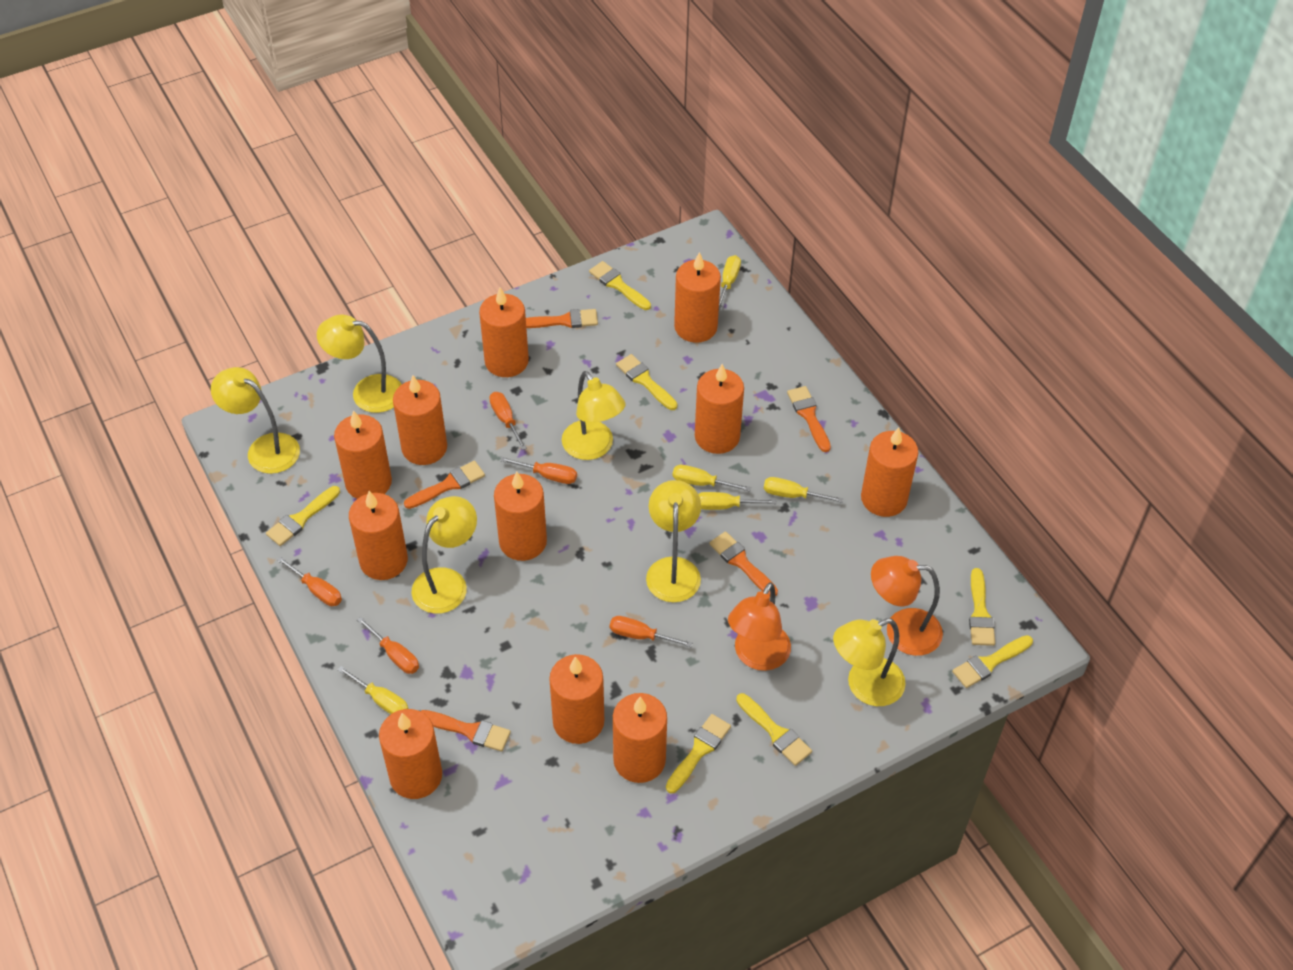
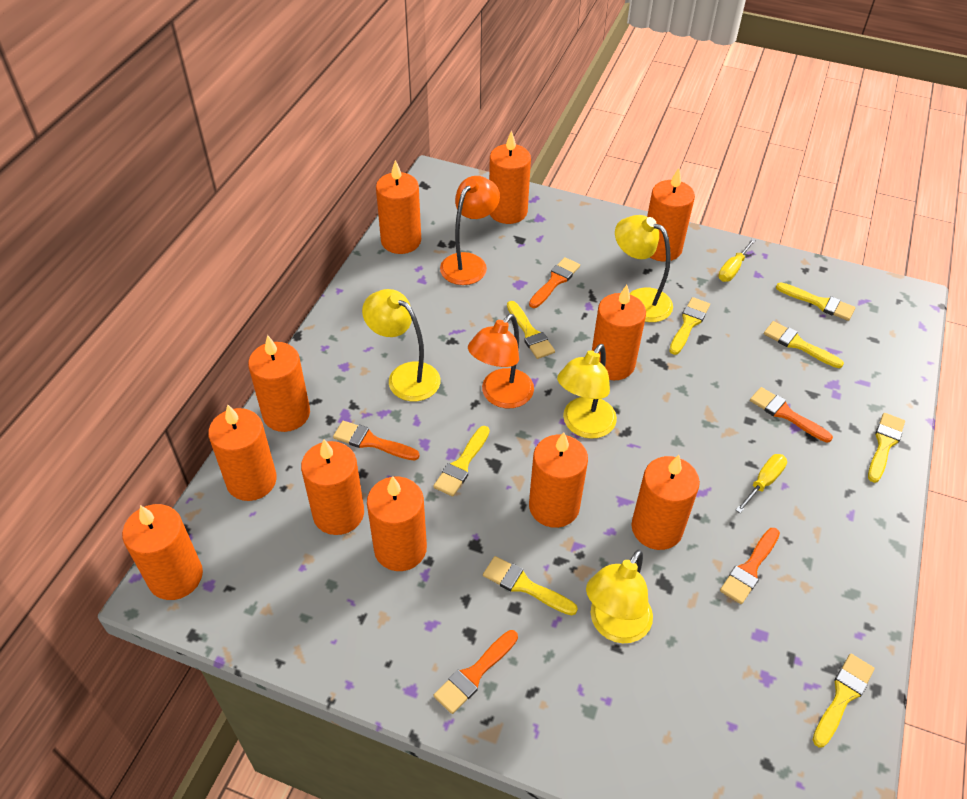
orange screwdriver: [277,557,342,606] [357,617,419,674] [489,392,527,450] [500,457,577,484] [610,616,693,647] = 5 -> none = 0
yellow brush: [266,486,340,546] [589,261,651,310] [616,354,677,410] [666,714,731,793] [736,693,812,766] [952,635,1033,688] [969,568,995,646] = 7 -> [433,426,490,497] [483,556,578,616] [507,301,555,359] [669,297,710,355] [764,321,844,368] [776,283,855,321] [813,654,875,747] [868,413,905,483] = 8
yellow lamp: [211,367,300,474] [317,314,402,413] [411,496,477,614] [562,371,626,460] [646,480,701,602] [833,618,906,706] = 6 -> [362,289,440,401] [557,344,617,439] [586,549,653,643] [615,215,673,322] = 4
yellow screwdriver: [337,666,408,714] [673,465,751,492] [698,492,776,510] [719,255,741,310] [764,477,843,503] = 5 -> [718,239,756,282] [736,454,787,513] = 2

